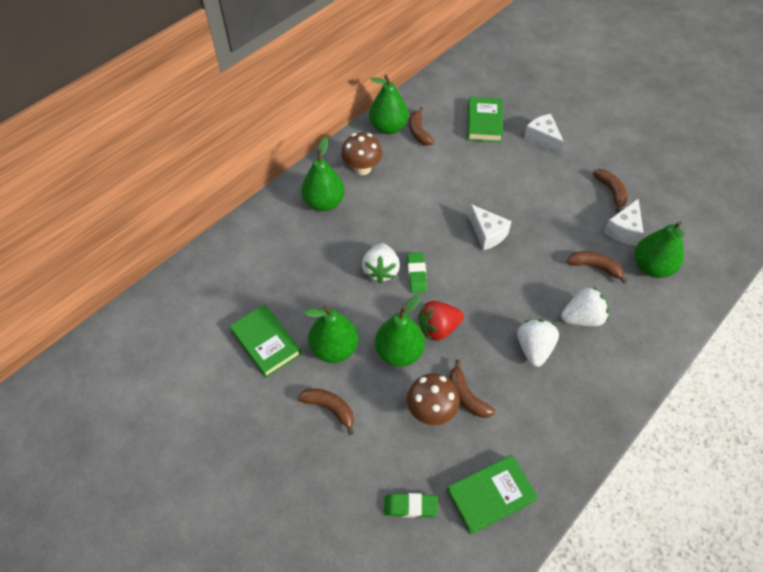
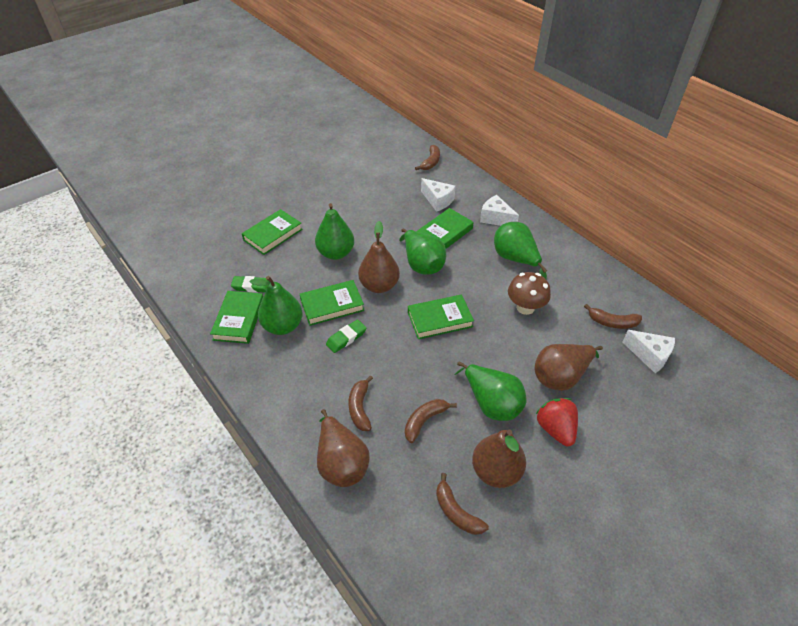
brown mushroom: [341,133,382,175] [407,373,460,425] = 2 -> [508,272,551,315] = 1
brown pear: none = 0 -> [317,409,370,487] [358,221,400,293] [472,430,526,488] [535,344,603,391] = 4
green book: [230,304,301,378] [447,455,538,535] [467,97,503,142] = 3 -> [210,291,263,344] [242,209,302,255] [300,280,364,326] [408,294,474,339] [416,208,474,249] = 5
white strawberry: [362,243,400,283] [517,319,559,367] [561,287,609,326] = 3 -> none = 0

